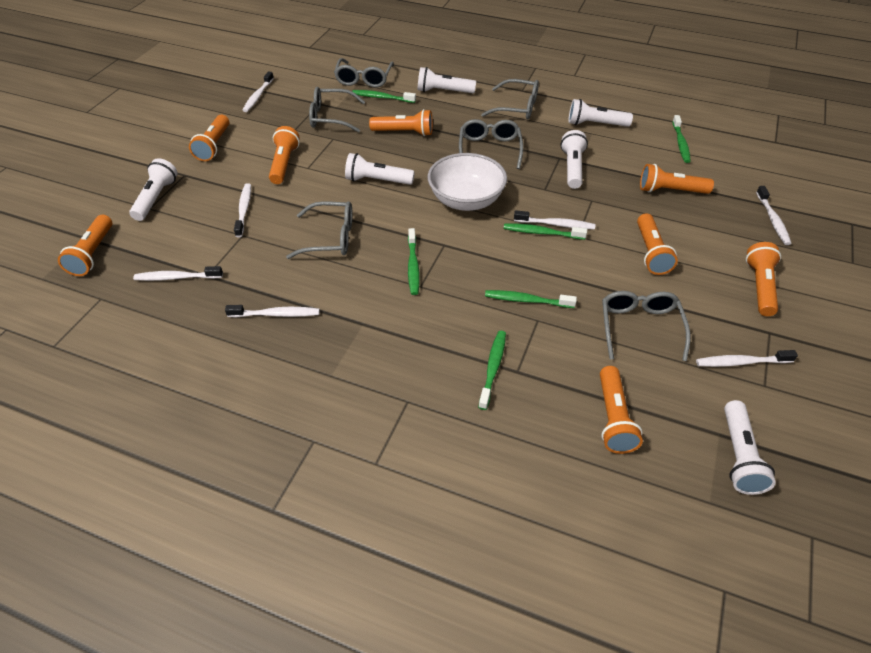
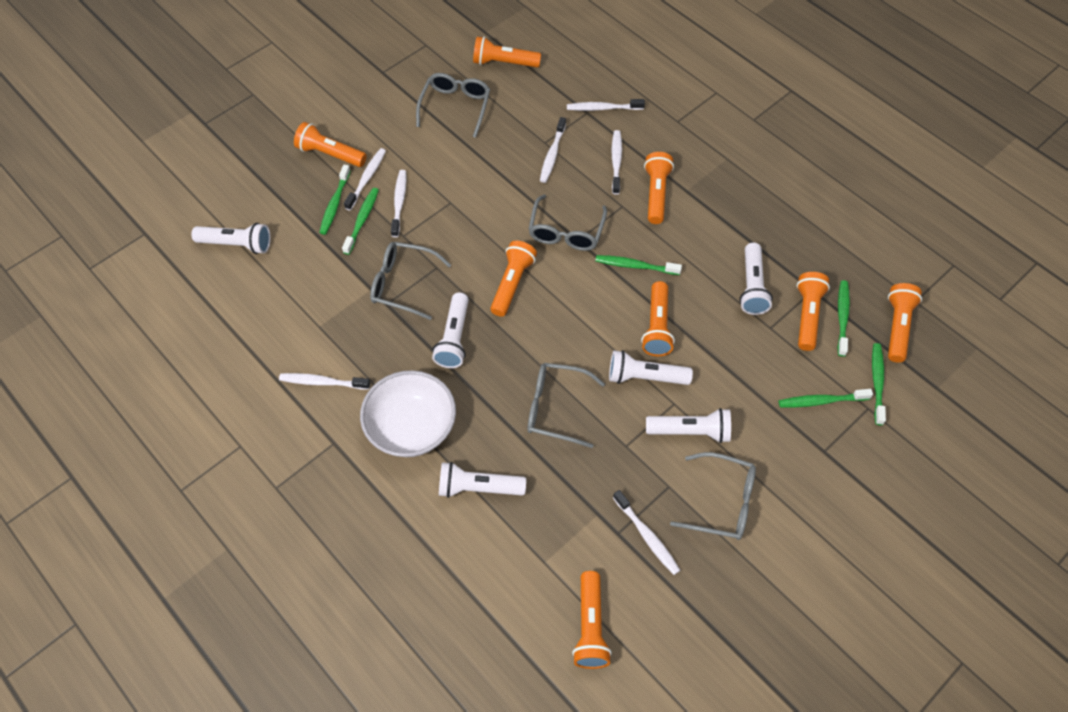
grey glasses: [286,201,353,259] [309,87,365,133] [334,58,394,88] [459,119,523,169] [481,79,539,120] [602,291,691,361] = 6 -> [370,242,451,320] [416,73,490,138] [528,195,607,251] [528,363,605,448] [670,452,756,540] = 5

